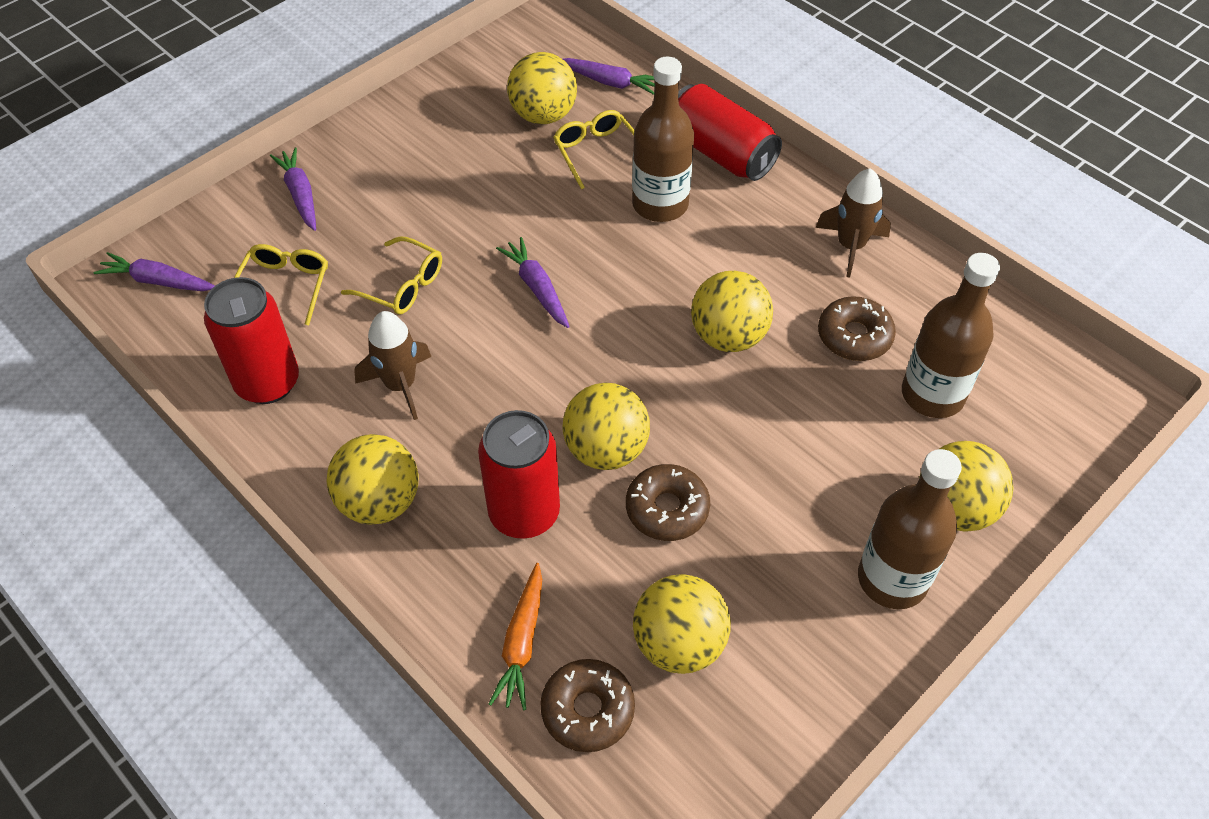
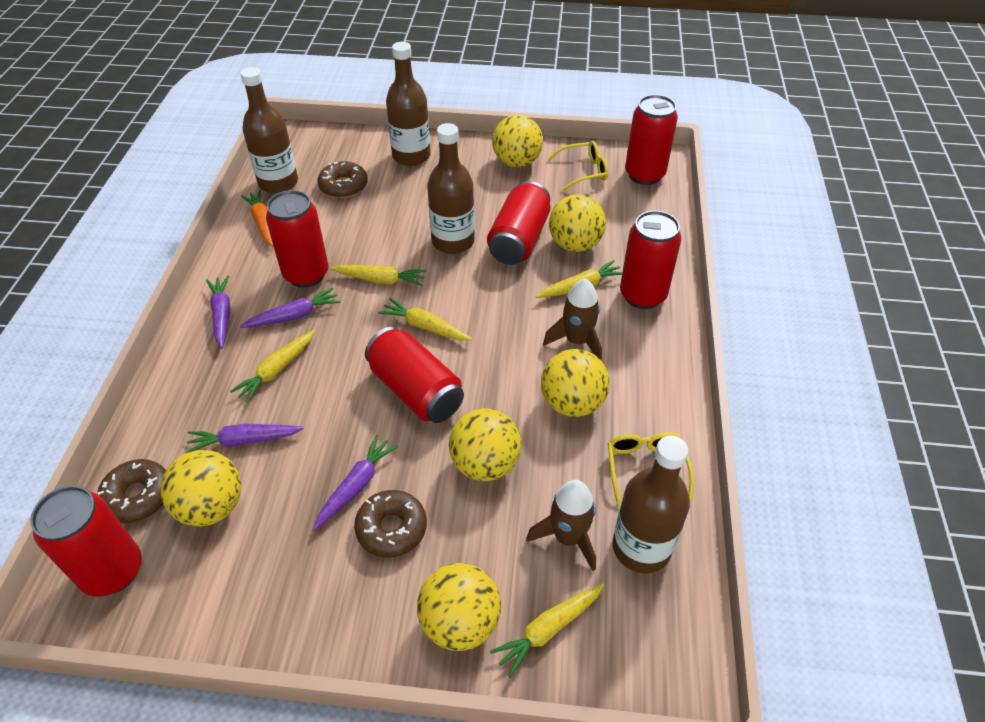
brown bottle: [632,57,694,222] [858,449,962,609] [902,253,1000,418] = 3 -> [240,67,298,194] [386,42,431,166] [427,123,475,254] [612,436,690,573] = 4
red can: [204,277,299,404] [478,410,560,539] [678,84,782,181] = 3 -> [30,485,142,597] [266,190,329,287] [365,327,464,423] [487,181,551,265] [620,211,681,309] [625,95,678,185] = 6
yellow carrot: none = 0 -> [230,330,315,403] [330,265,426,286] [378,298,472,341] [490,583,604,677] [536,260,622,298] = 5
yellow glasses: [234,244,328,325] [341,237,442,315] [553,110,634,189] = 3 -> [547,140,608,191] [608,432,694,507] = 2

